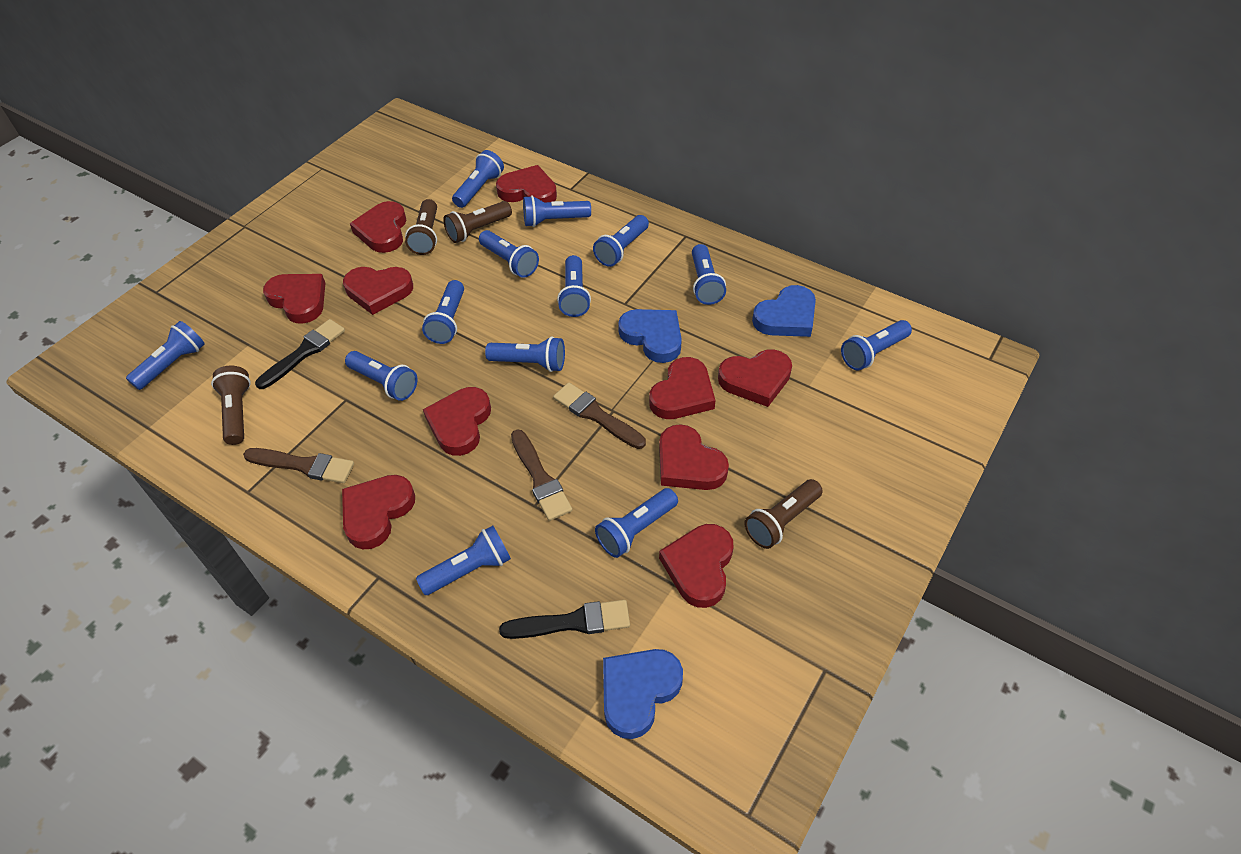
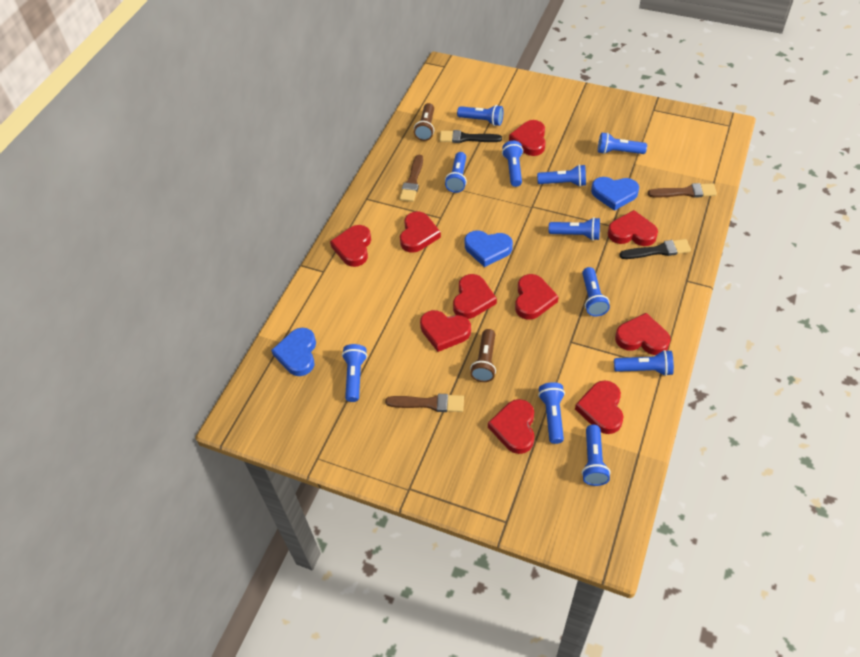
blue flashlight: [126,321,205,390] [345,351,418,401] [416,526,511,595] [422,280,464,344] [452,150,504,208] [479,230,539,278] [485,336,565,372] [523,195,591,227] [557,255,591,317] [593,215,649,267] [595,488,678,558] [692,244,726,305] [841,320,912,371] = 13 -> [342,344,367,402] [445,152,467,193] [457,105,503,126] [502,141,523,187] [537,164,586,187] [538,382,565,444] [549,217,600,241] [582,267,610,316] [582,425,611,486] [598,132,647,154] [614,350,674,376] = 11
brown flashlight: [211,366,251,445] [405,199,437,255] [443,201,512,243] [744,479,823,549] = 4 -> [414,103,434,141] [470,329,496,382] = 2

